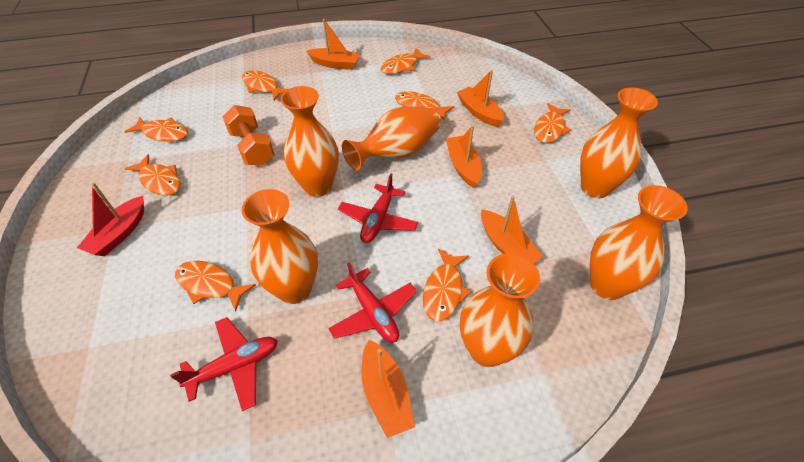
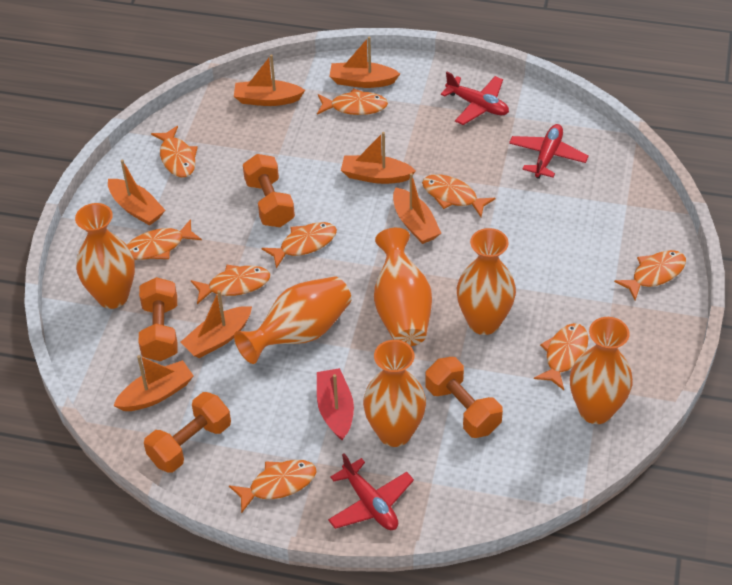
orange boat: [306,19,360,70] [361,340,415,438] [446,125,482,188] [457,70,504,127] [481,196,543,263] = 5 -> [108,160,165,226] [113,355,193,411] [180,290,252,358] [234,54,305,106] [329,36,400,88] [341,132,416,184] [393,173,441,244] = 7
orange dumbbell: [222,105,274,166] = 1 -> [139,277,178,361] [144,392,231,473] [243,154,295,227] [425,357,503,438] = 4
orange fish: [124,116,188,142] [124,154,181,196] [175,261,256,311] [242,70,288,101] [381,48,430,74] [395,91,455,121] [423,249,471,321] [534,103,571,143] = 8 -> [127,219,202,260] [151,126,198,178] [191,265,270,304] [229,460,316,514] [262,222,337,269] [317,88,388,115] [422,174,496,217] [534,323,588,390] [614,250,686,300] = 9

